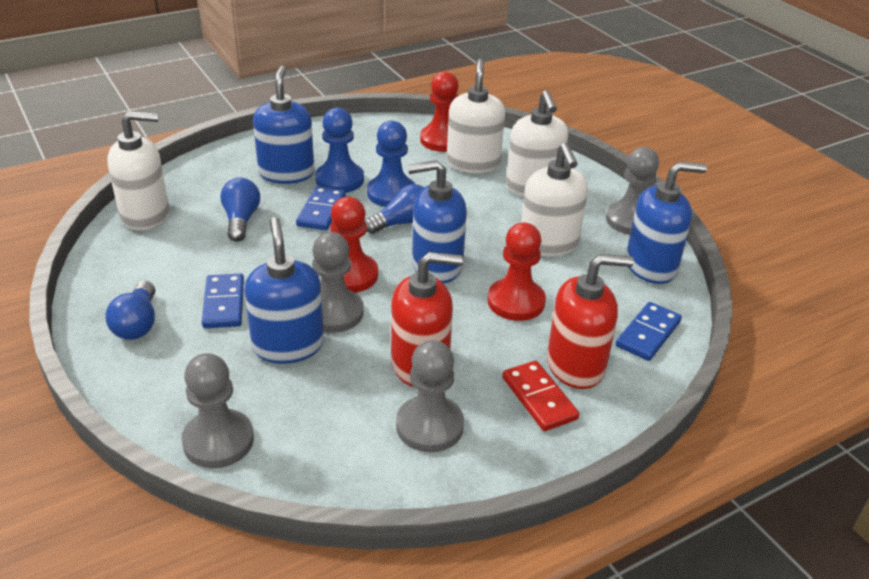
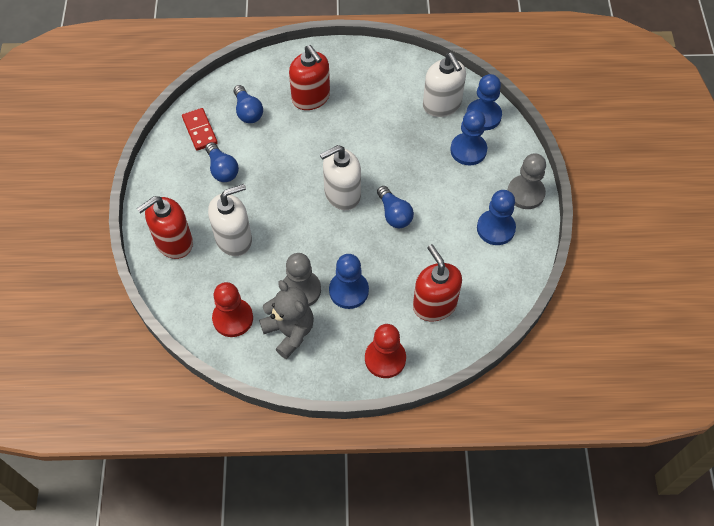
blue domino: [202,274,244,328] [296,186,346,230] [616,302,682,361] = 3 -> none = 0
blue pawn: [315,108,364,193] [367,121,415,207] = 2 -> [329,254,369,309] [450,109,487,165] [466,74,502,130] [477,190,516,245] = 4
blue soap dispenser: [244,217,324,364] [253,66,314,184] [408,160,467,283] [626,162,707,284] = 4 -> none = 0
grey pawn: [181,353,254,468] [312,232,364,333] [396,340,464,452] [606,147,659,235] = 4 -> [283,253,321,306] [508,154,546,209] = 2
grey teddy bear: none = 0 -> [259,280,314,359] = 1
red pawn: [330,197,378,293] [420,71,459,152] [488,222,546,321] = 3 -> [212,282,253,337] [365,324,406,378] = 2
red soap dispenser: [391,252,463,387] [547,254,634,389] = 2 -> [137,196,193,259] [289,45,330,110] [413,244,462,321] = 3
white soap dispenser: [107,111,169,230] [447,59,505,173] [506,90,568,196] [521,143,588,257] = 4 -> [208,184,252,256] [320,145,361,210] [423,53,466,117] = 3

